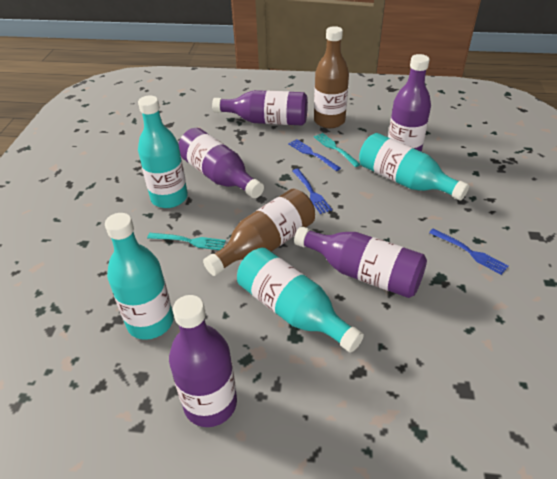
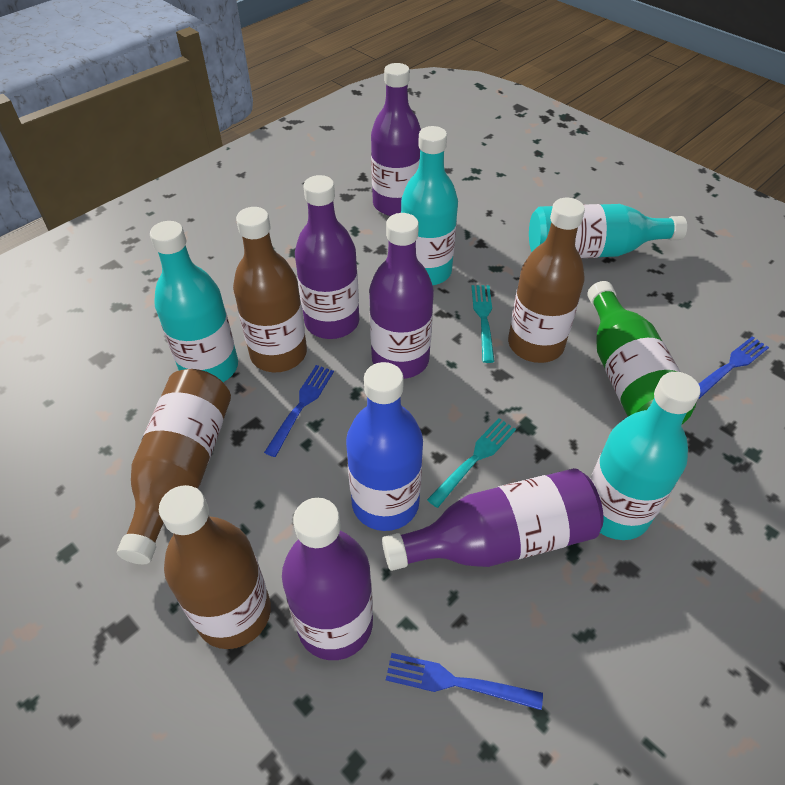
blue bottle: none = 0 -> [346,362,423,531] = 1
brown bottle: [203,189,315,276] [314,26,349,128] = 2 -> [117,369,231,564] [159,485,271,649] [233,207,307,372] [508,198,585,363] = 4
green bottle: none = 0 -> [587,281,696,424] = 1

